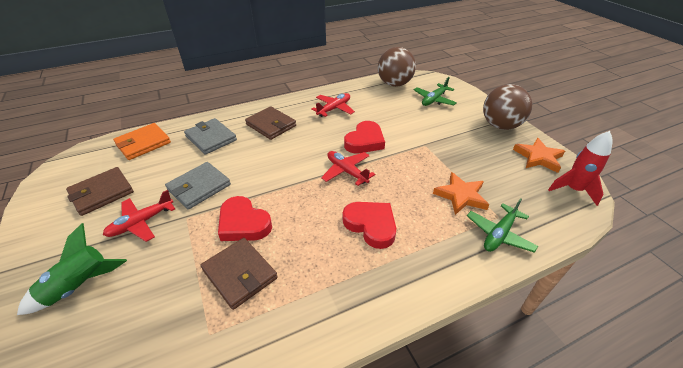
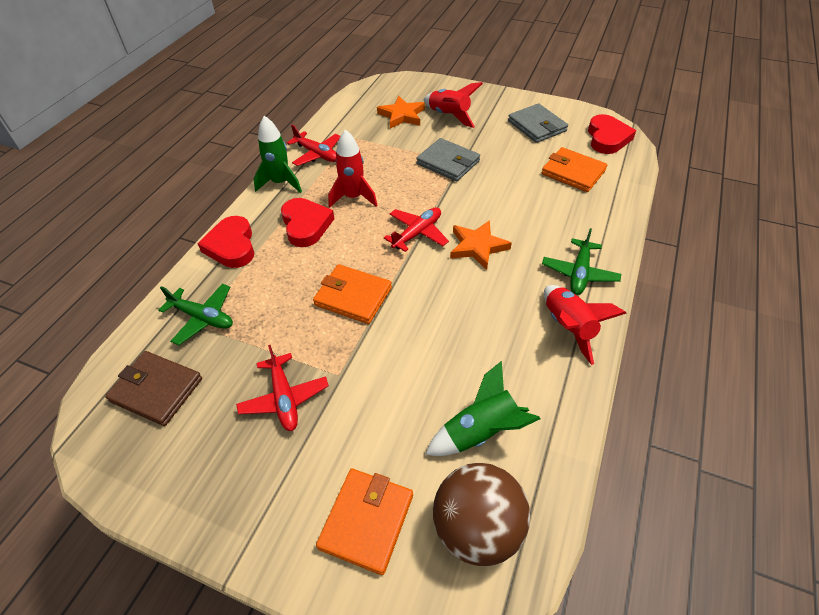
brown ball: [378,47,416,87] [483,84,532,130] = 2 -> [433,463,530,566] = 1
brown wallet: [66,167,134,216] [201,238,278,310] [245,106,296,140] = 3 -> [105,351,202,426] = 1
green rocket: [17,223,127,315] = 1 -> [253,116,302,193] [425,361,540,456] = 2
orange wallet: [113,123,171,160] = 1 -> [313,264,392,324] [316,468,413,575] [542,147,607,192] = 3
red rocket: [548,131,613,206] = 1 -> [328,130,378,208] [424,82,483,128] [544,285,627,365] = 3

